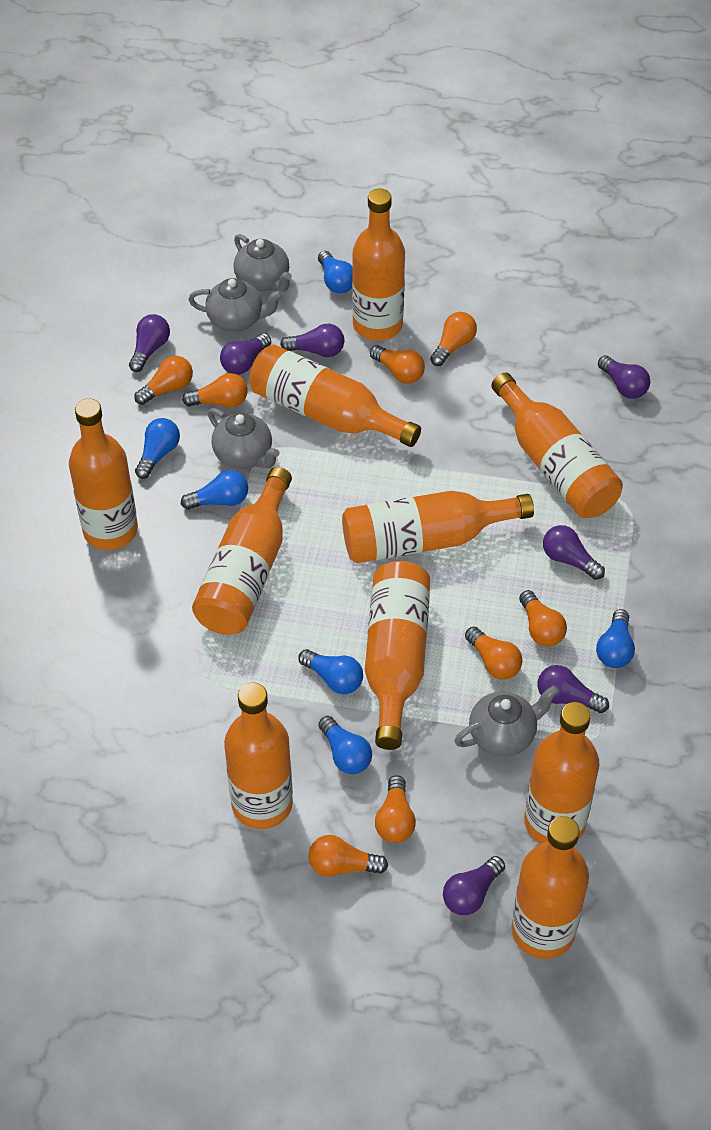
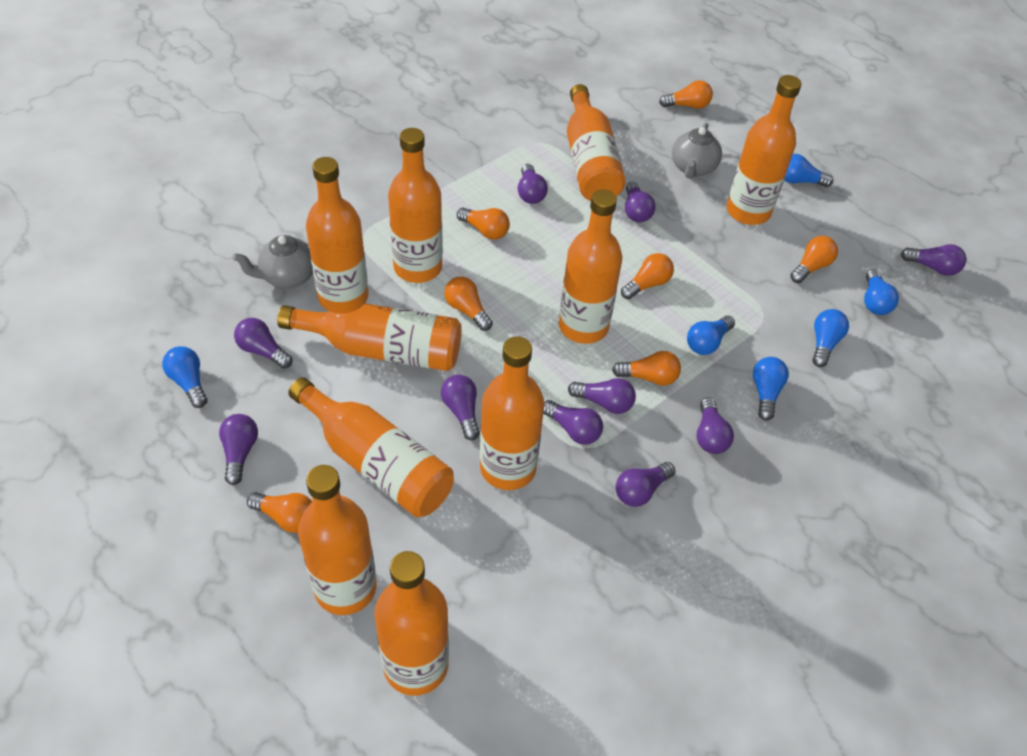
grey teapot: [189,278,283,332] [208,408,280,469] [234,234,292,292] [454,685,559,757] = 4 -> [232,235,313,288] [672,123,722,179] = 2
orange light bulb: [134,356,193,405] [182,373,248,408] [309,835,388,877] [370,345,425,384] [375,775,416,843] [430,312,477,366] [465,626,522,679] [519,590,567,647] = 8 -> [247,492,312,533] [445,276,493,331] [457,208,510,240] [612,351,681,386] [621,253,674,299] [659,80,713,109] [790,236,838,283] = 7
purple light bulb: [129,314,170,372] [220,333,271,375] [280,324,344,357] [443,856,505,915] [538,665,609,713] [543,525,605,580] [598,355,650,399] = 7 -> [219,414,258,485] [234,318,292,369] [441,375,480,440] [518,164,548,204] [543,400,603,445] [568,378,636,414] [616,462,676,507] [625,181,655,222] [696,397,734,454] [901,244,966,276] = 10

